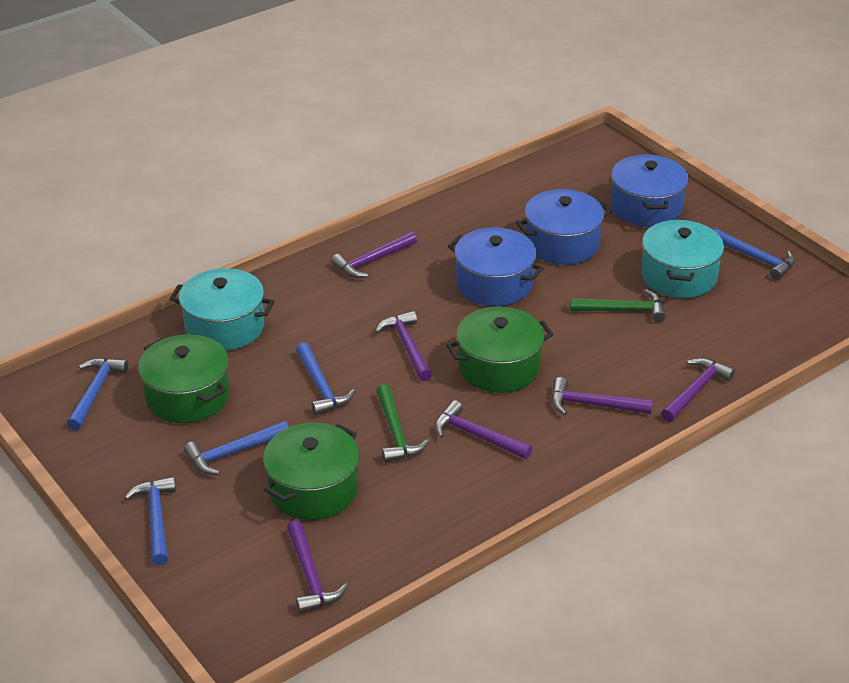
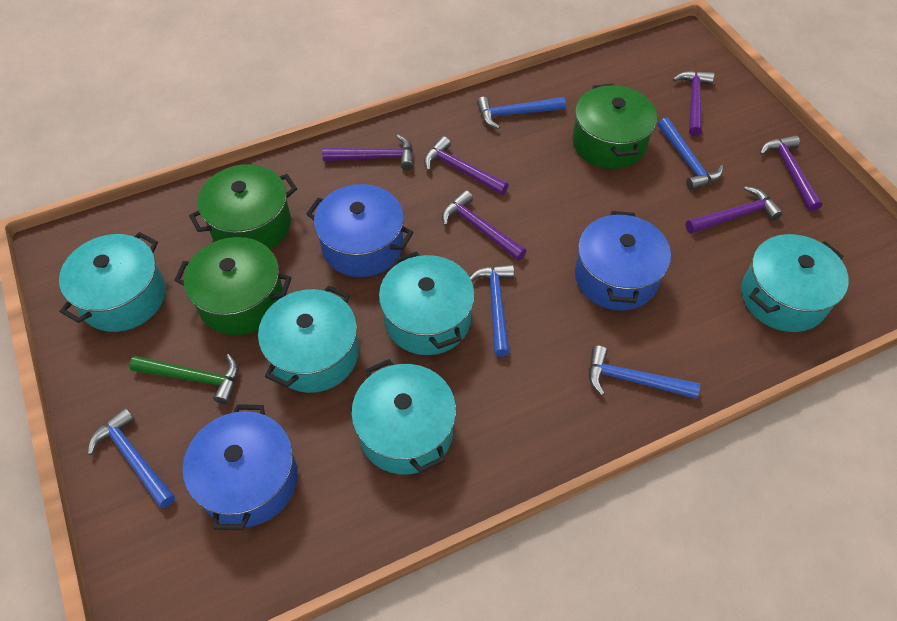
green hammer: [376,384,429,463] [570,289,666,322] = 2 -> [129,354,239,404] = 1
turquoise pot: [170,268,275,351] [641,219,724,298] = 2 -> [59,232,166,332] [258,286,359,393] [351,359,456,475] [379,251,475,355] [741,234,849,332] = 5

